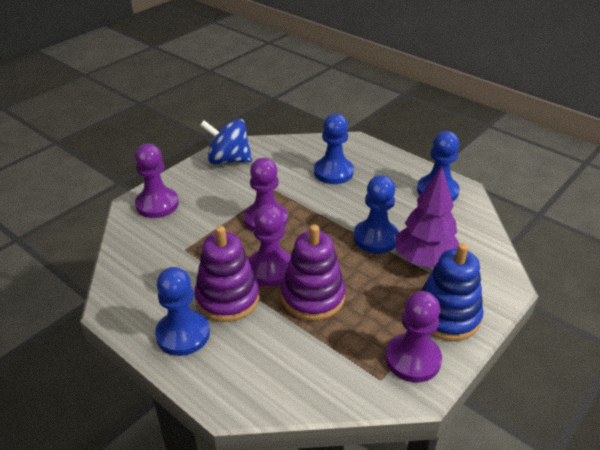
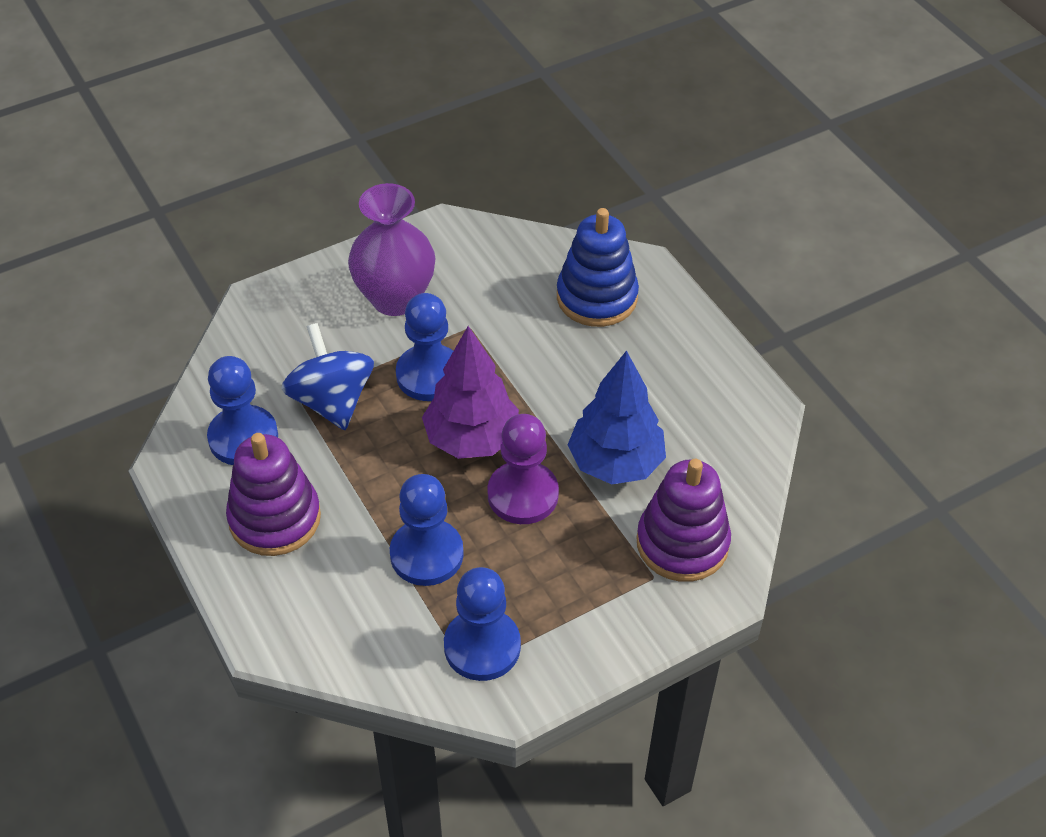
blue tree: none = 0 -> [568,350,666,484] = 1
purple pawn: [135,144,179,218] [244,158,288,232] [248,204,291,286] [385,291,442,382] = 4 -> [487,414,559,524] = 1
purple vase: none = 0 -> [348,183,435,316] = 1

